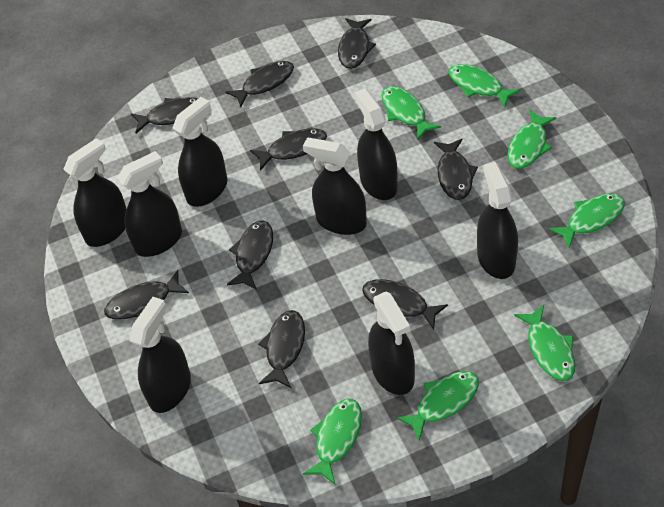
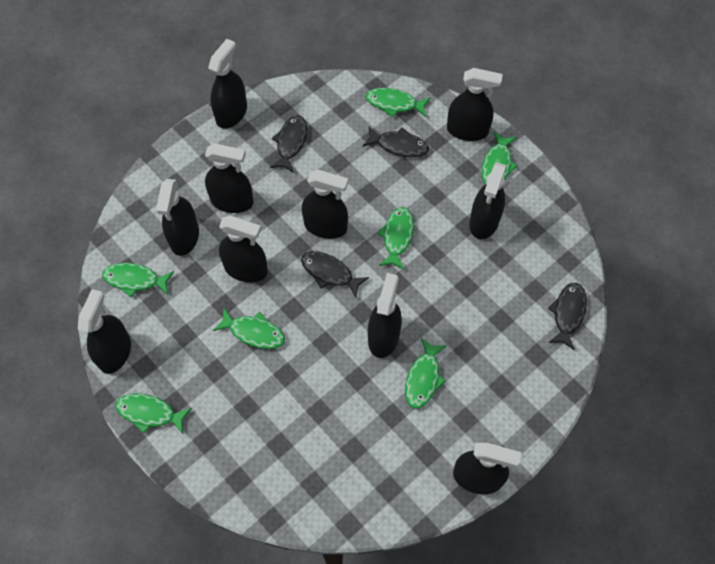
black fish: [104,270,189,319] [131,97,198,133] [225,61,294,107] [227,220,273,290] [250,128,327,171] [258,310,305,388] [338,18,376,69] [362,279,448,330] [434,138,478,200] = 9 -> [270,116,307,173] [301,251,369,298] [362,127,429,157] [548,283,587,350] = 4
black spray bottle: [63,138,127,247] [118,151,182,257] [129,297,191,413] [172,97,227,207] [303,137,367,235] [355,88,398,200] [368,291,415,395] [477,162,518,279] = 8 -> [78,289,131,374] [156,179,199,256] [205,143,254,213] [208,39,247,129] [219,216,268,282] [302,170,348,239] [368,273,402,358] [447,68,503,141] [453,443,522,494] [469,162,507,239] = 10

